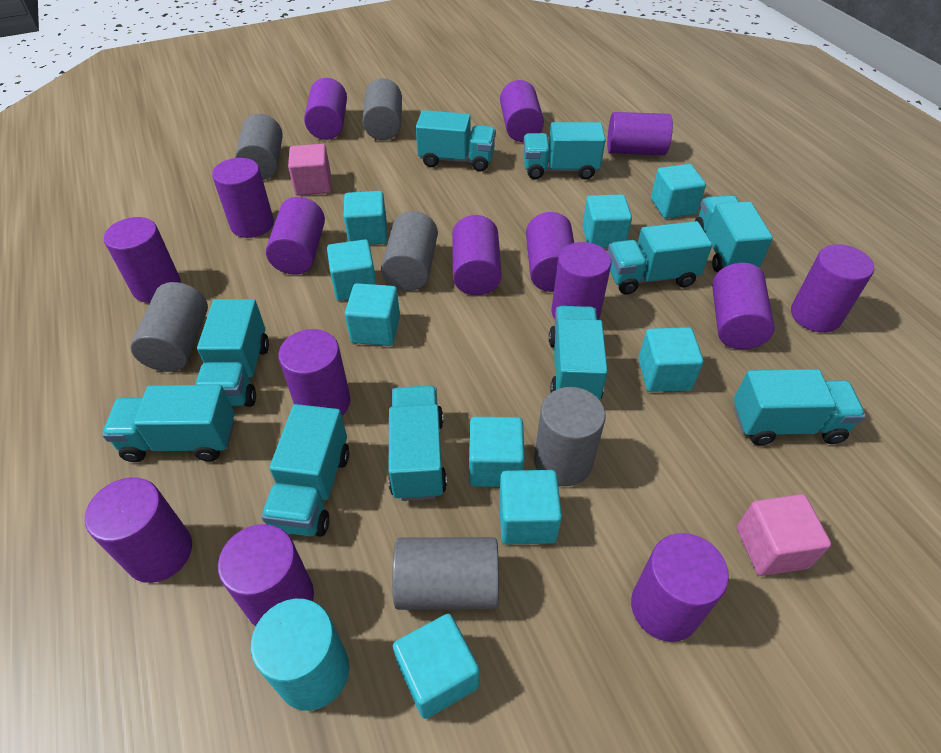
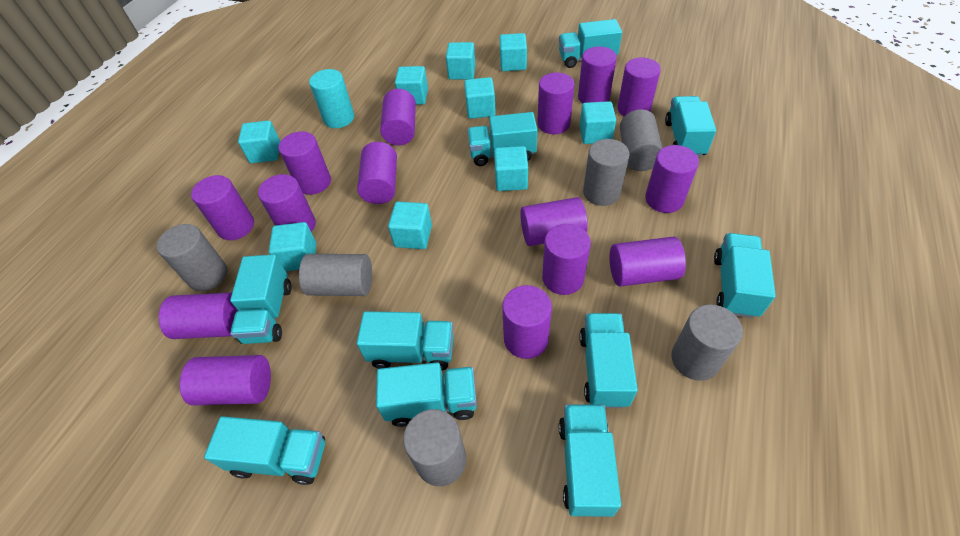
pink cube: [288,144,331,196] [737,494,831,576] = 2 -> none = 0

